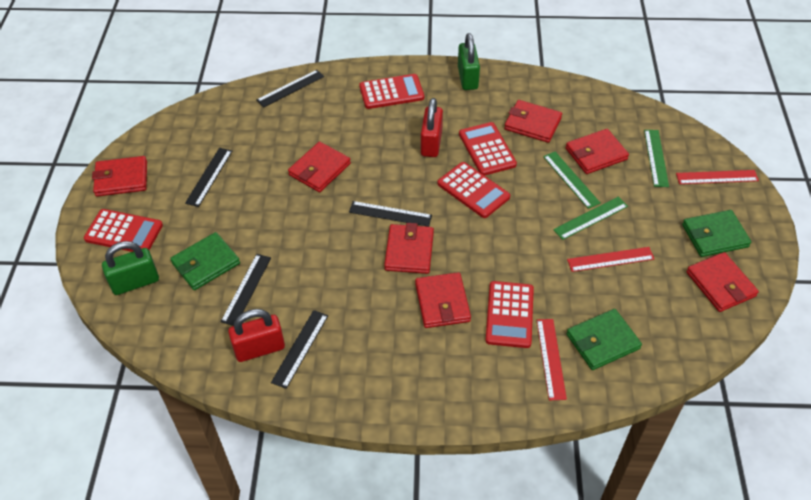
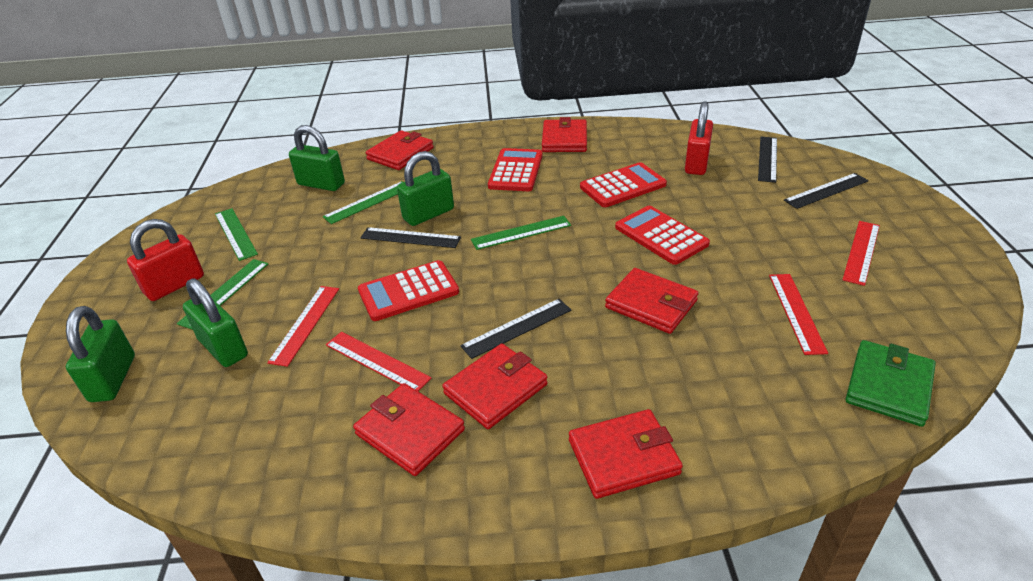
black ruler: [185,148,232,207] [221,254,271,326] [256,70,324,108] [271,310,328,389] [349,201,432,227] = 5 -> [360,227,461,248] [460,299,571,359] [758,137,777,183] [784,173,869,209] = 4
green padlock: [102,241,159,295] [458,33,480,90] = 2 -> [66,306,135,402] [183,278,248,367] [289,125,345,191] [397,151,454,226] = 4
green ruler: [543,152,601,209] [553,197,628,240] [644,130,669,187] = 3 -> [177,259,268,330] [215,208,258,261] [323,181,403,224] [471,216,571,250] = 4
green wallet: [170,232,240,290] [566,309,642,370] [682,210,751,257] = 3 -> [846,340,936,427] = 1
red calculator: [84,209,163,252] [359,74,424,109] [437,162,510,218] [459,122,517,176] [485,281,534,348] = 5 -> [358,260,459,321] [488,148,543,191] [580,162,667,207] [615,206,710,265] = 4
red ruler: [537,319,567,401] [567,247,654,272] [676,170,759,184] = 3 -> [267,286,339,367] [326,332,431,391] [769,274,828,355] [842,221,880,286] = 4
red wallet: [92,156,147,197] [288,142,351,192] [384,223,434,274] [415,272,471,328] [504,100,562,143] [565,129,629,174] [686,252,759,312] = 7 -> [353,383,465,476] [366,130,434,170] [442,344,548,429] [542,117,587,152] [569,409,683,499] [605,268,698,334] = 6

